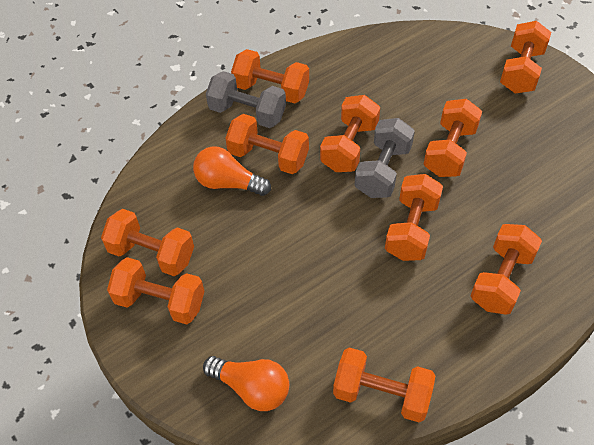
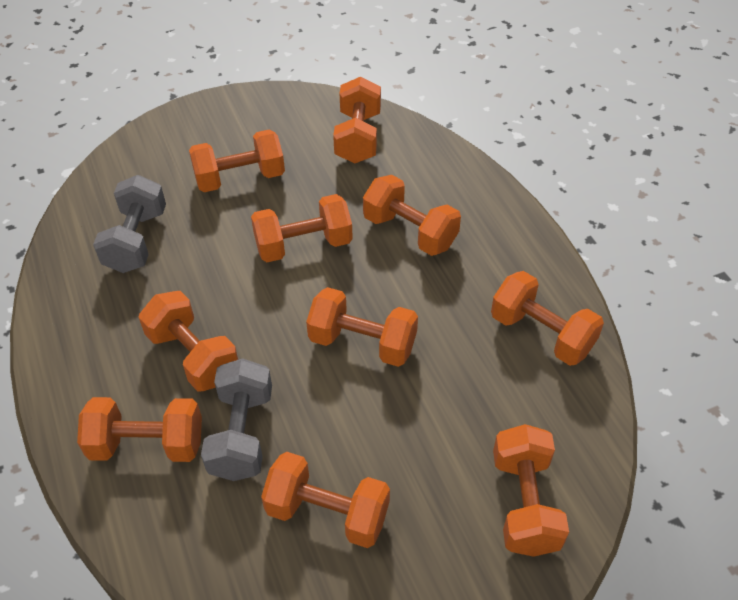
orange light bulb: [193,146,271,196] [203,356,289,411] = 2 -> none = 0

